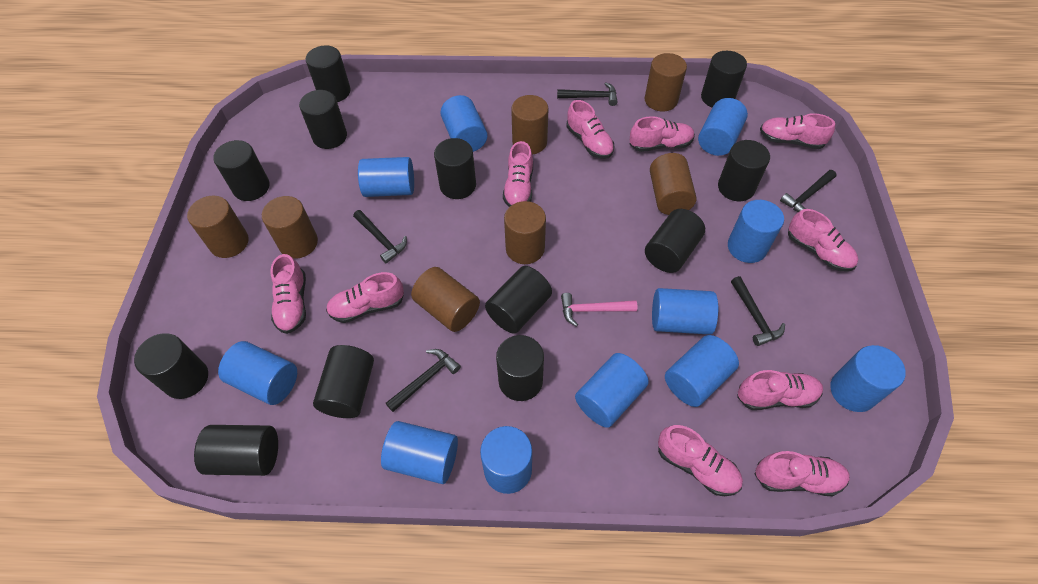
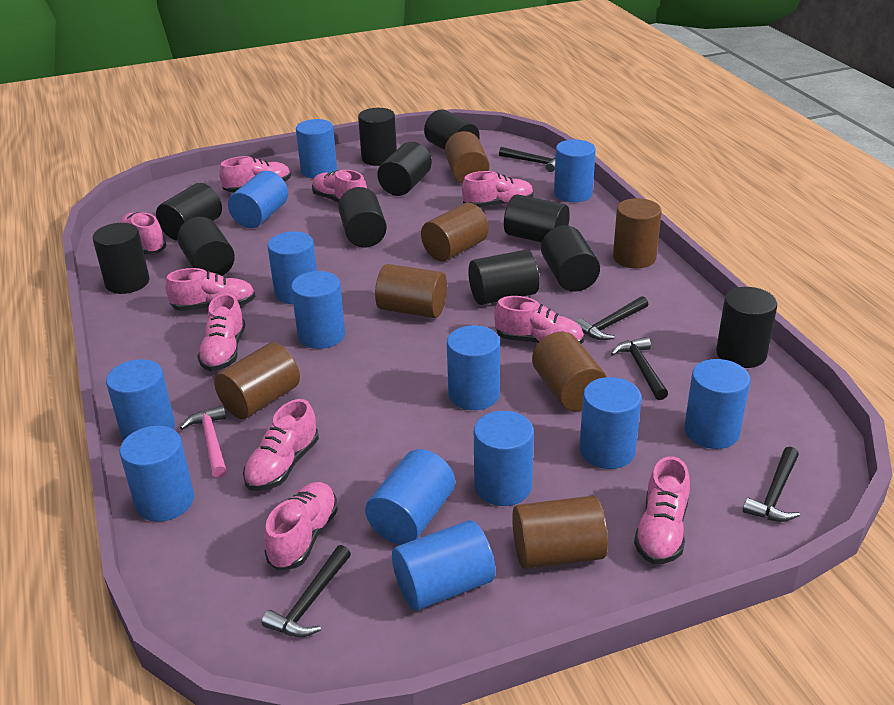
black cylinder: [134,333,208,399] [194,425,278,476] [214,140,270,201] [299,90,347,149] [306,46,351,102] [313,345,374,418] [434,138,476,199] [485,266,552,333] [496,335,544,401] [645,209,705,273] [701,51,747,107] [718,140,770,201] = 12 -> [92,223,149,294] [156,183,222,241] [177,217,235,276] [338,187,387,248] [358,108,397,166] [377,142,432,196] [424,109,480,150] [468,250,540,305] [504,194,570,243] [541,225,600,292] [716,287,777,368] = 11
blue cylinder: [218,341,297,405] [358,157,414,197] [381,421,458,484] [441,95,487,152] [480,426,532,494] [575,353,649,428] [652,288,718,335] [665,335,739,407] [698,98,748,156] [728,200,784,263] [830,345,906,412] = 11 -> [106,359,175,440] [120,426,194,522] [228,171,288,228] [267,231,317,304] [291,271,345,349] [296,119,337,178] [365,449,455,545] [392,520,496,611] [447,325,500,410] [474,411,534,506] [554,140,596,202] [579,377,642,469] [684,359,750,449] = 13

